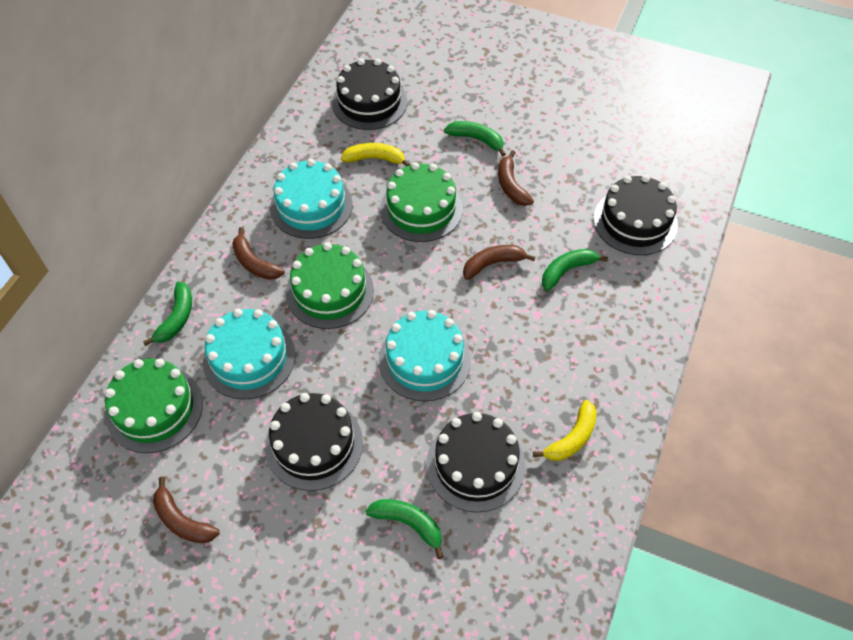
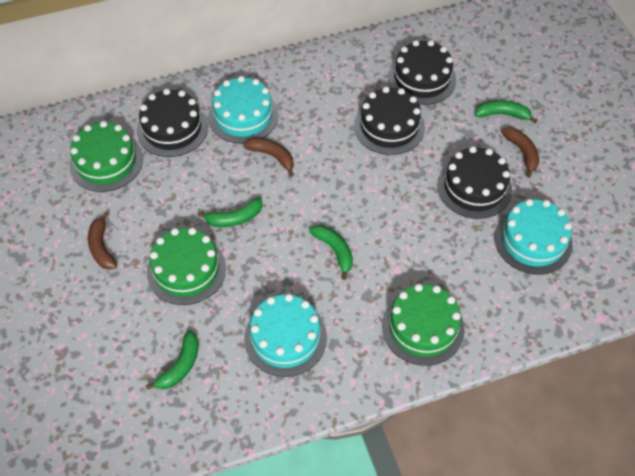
brown banana: [153,477,220,543] [232,227,285,280] [463,245,535,280] [498,150,534,206] = 4 -> [88,211,117,270] [243,138,294,177] [501,127,539,178] = 3
yellow banana: [341,143,411,166] [533,400,597,461] = 2 -> none = 0

